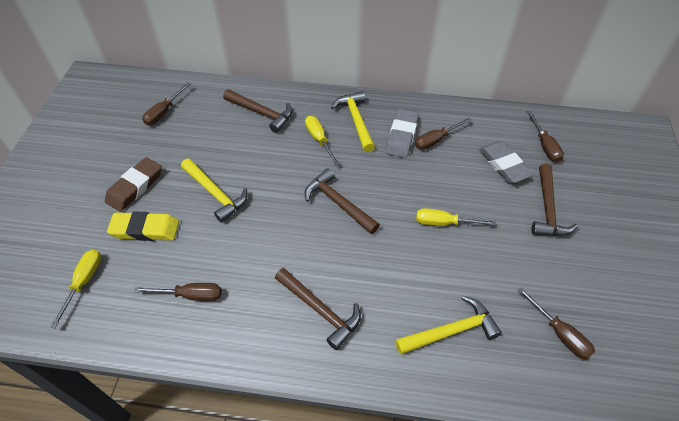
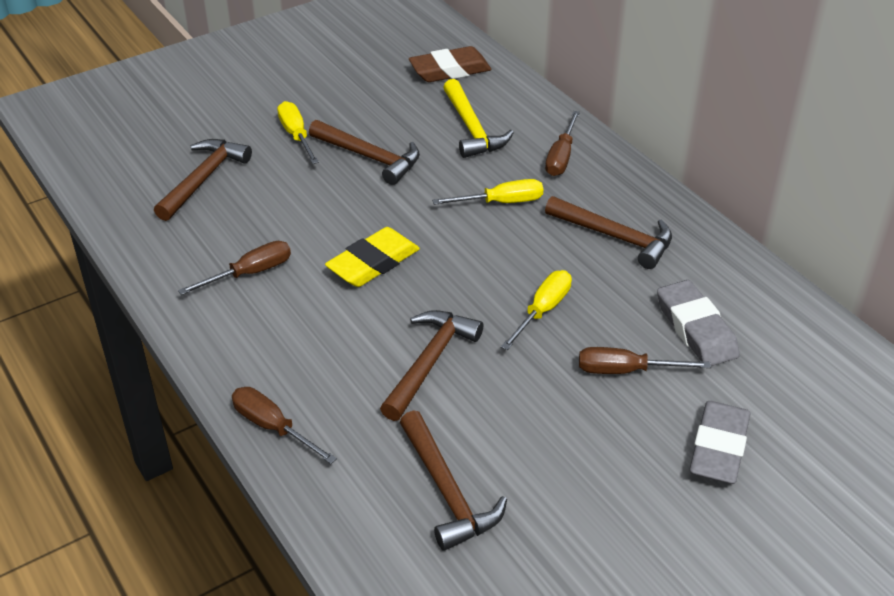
brown hammer: [223,89,293,133] [275,268,361,350] [305,168,380,234] [531,163,578,236] = 4 -> [154,139,252,221] [309,120,420,185] [380,310,484,421] [400,410,507,551] [545,196,672,269] = 5
brown screwdriver: [134,283,222,301] [142,83,190,125] [415,117,472,150] [518,287,595,360] [526,111,564,162] = 5 -> [178,241,291,295] [232,387,337,464] [545,111,580,176] [579,347,711,374] = 4
yellow hammer: [181,159,248,223] [331,91,375,152] [395,296,502,355] = 3 -> [443,79,514,158] = 1

